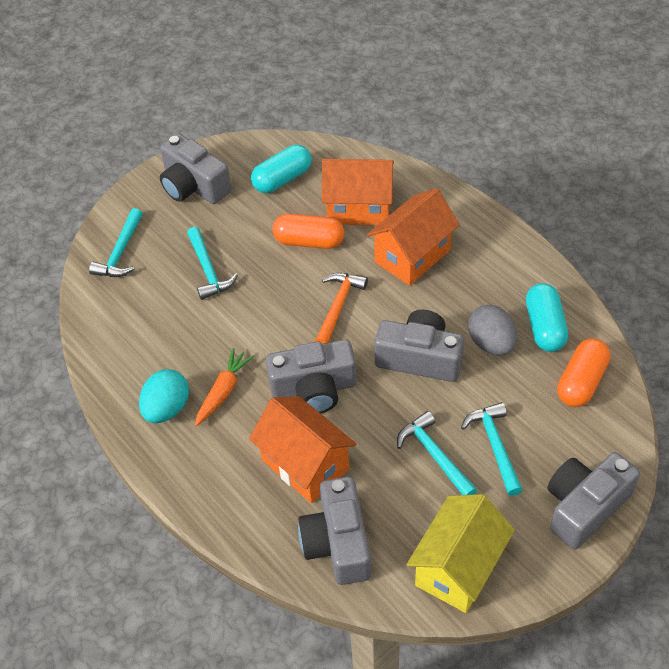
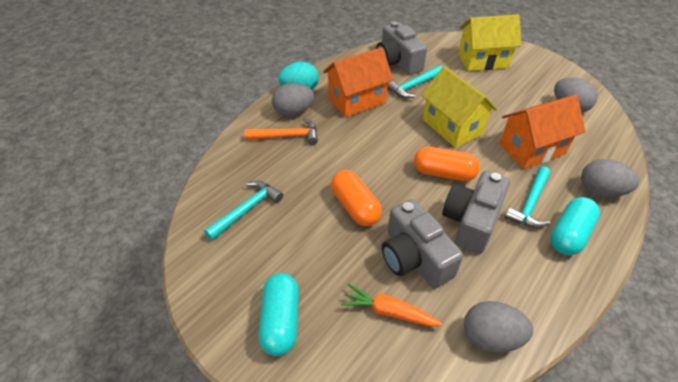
grey camera: [160,133,232,204] [266,339,357,414] [298,476,371,585] [374,310,464,382] [547,452,640,549] = 5 -> [376,22,427,75] [382,199,463,288] [442,171,510,254] = 3
grey egg: [468,305,517,355] = 1 -> [272,83,314,116] [464,301,533,353] [554,77,598,113] [581,159,639,197] = 4
orange house: [249,396,356,503] [322,159,394,225] [367,188,460,286] = 3 -> [323,47,393,117] [499,95,585,169] = 2
turquoise hammer: [89,208,143,277] [187,227,238,300] [397,411,477,495] [461,402,523,496] = 4 -> [204,181,283,240] [387,65,442,98] [505,166,550,228] = 3
yellow house: [406,494,515,613] = 1 -> [421,66,497,148] [458,14,521,71] = 2

